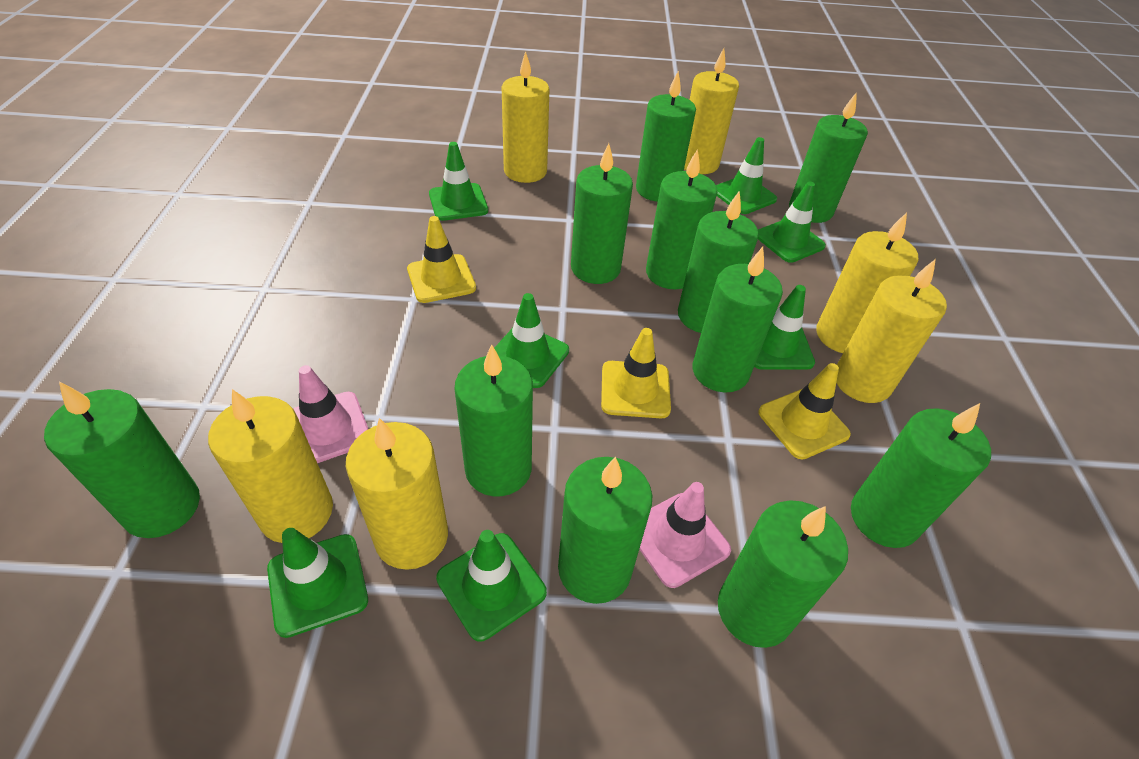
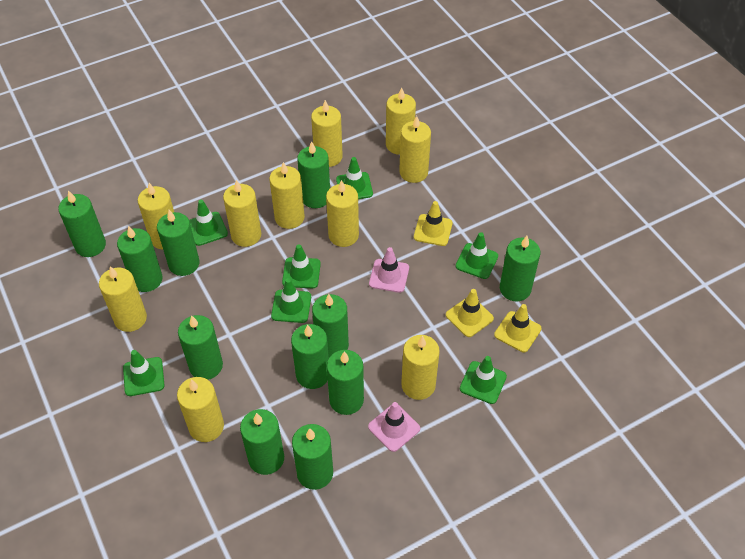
yellow candle: [208,389,333,543] [346,418,448,570] [502,51,549,183] [684,48,739,174] [816,213,918,353] [836,259,947,403] = 6 -> [99,266,147,332] [138,183,174,249] [177,377,224,442] [223,180,261,247] [269,162,305,229] [311,100,343,167] [326,180,359,247] [386,88,416,155] [399,116,431,183] [401,335,440,400] = 10

